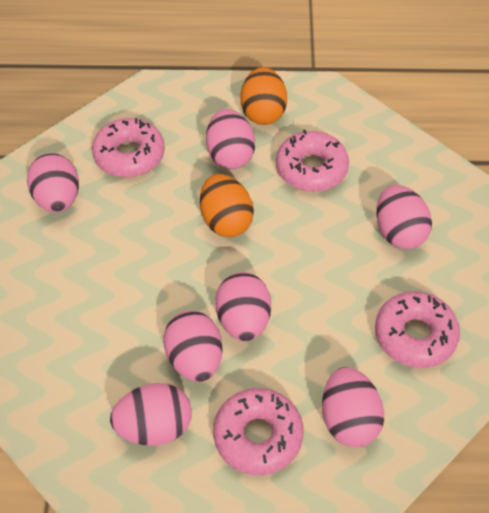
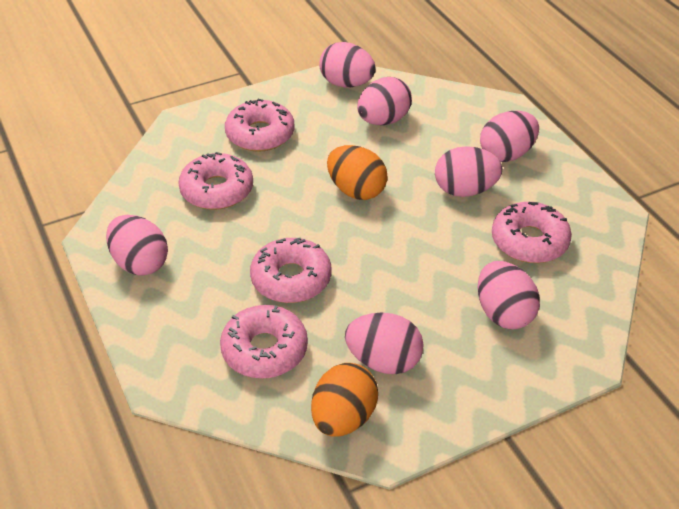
pink donut: [92,118,165,177] [213,388,304,475] [276,130,349,192] [375,291,460,368] = 4 -> [178,152,253,210] [220,305,308,378] [225,99,295,152] [250,238,331,303] [492,202,572,263] = 5

